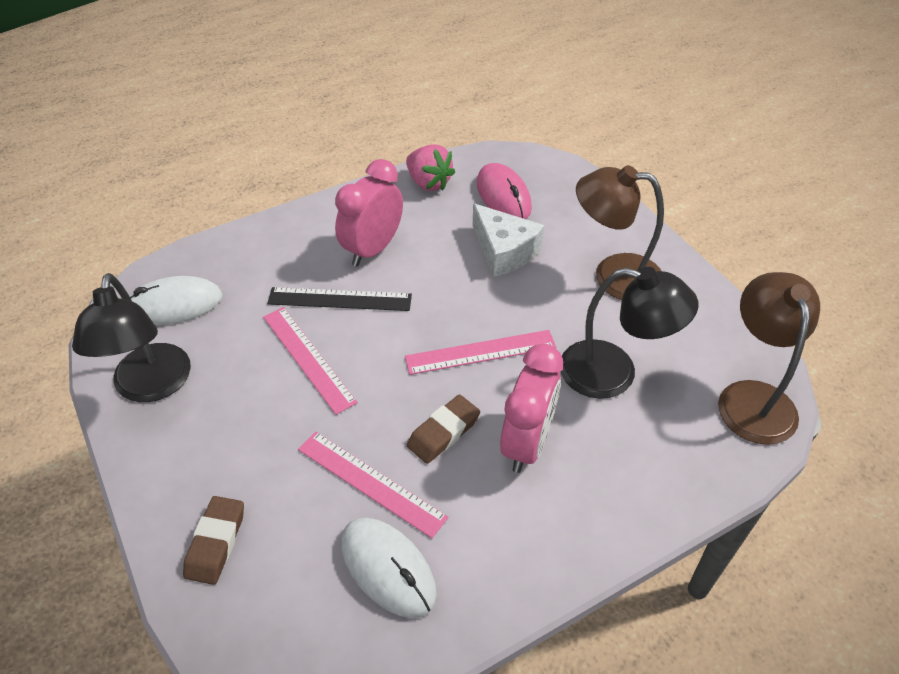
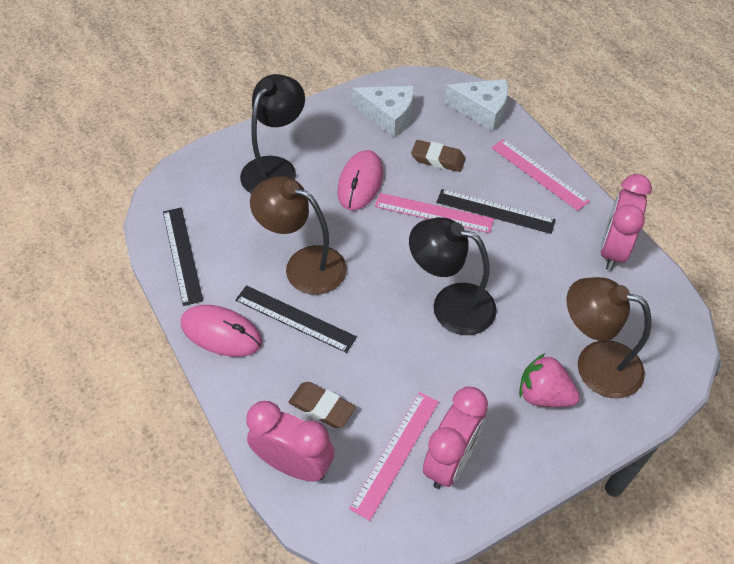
black ruler: [267,287,412,311] = 1 -> [163,207,203,306] [235,285,357,353] [436,189,556,234] = 3
pink clock: [335,159,403,266] [500,343,563,473] = 2 -> [247,401,334,482] [423,387,488,489] [600,174,652,270] = 3
pink mouse: [477,163,532,219] = 1 -> [181,305,262,357] [337,150,383,210] = 2
white cheese: [473,203,544,277] = 1 -> [352,86,414,138] [445,79,508,132] = 2
white mouse: [129,276,223,325] [341,518,437,618] = 2 -> none = 0

